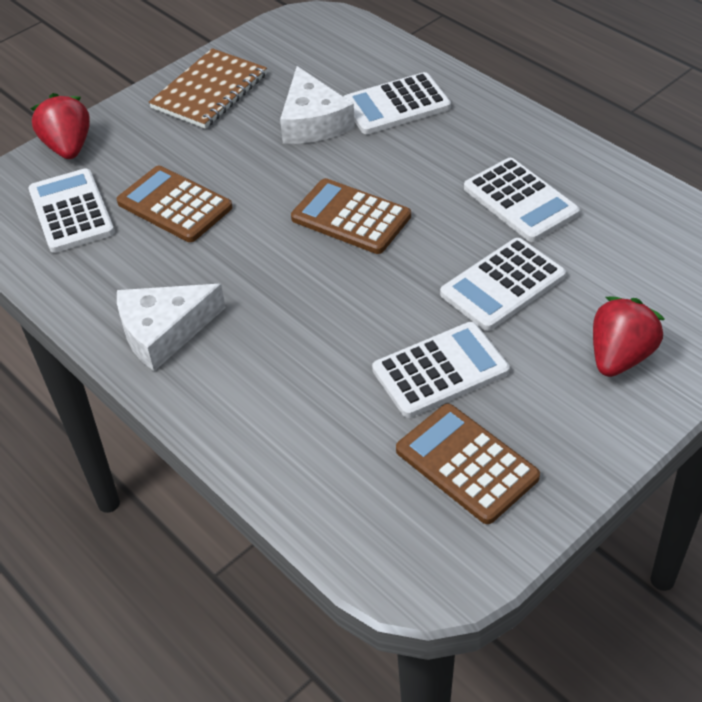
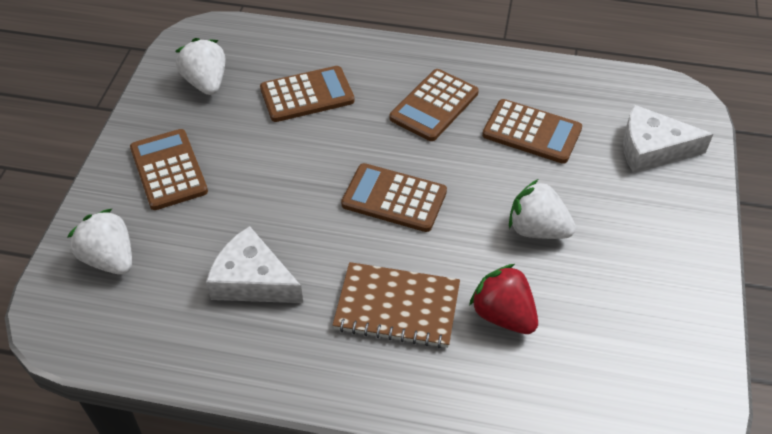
brown calculator: [116,166,232,242] [291,178,411,254] [396,404,540,524] = 3 -> [130,129,208,210] [260,66,355,122] [341,163,447,232] [390,69,479,141] [482,99,582,164] = 5
red strawberry: [30,93,90,159] [593,297,664,377] = 2 -> [469,264,538,334] = 1
white calculator: [28,168,115,253] [343,72,451,134] [372,322,510,418] [440,238,566,331] [464,158,580,242] = 5 -> none = 0
white strawberry: none = 0 -> [67,208,132,275] [176,38,226,95] [509,179,576,239] = 3

